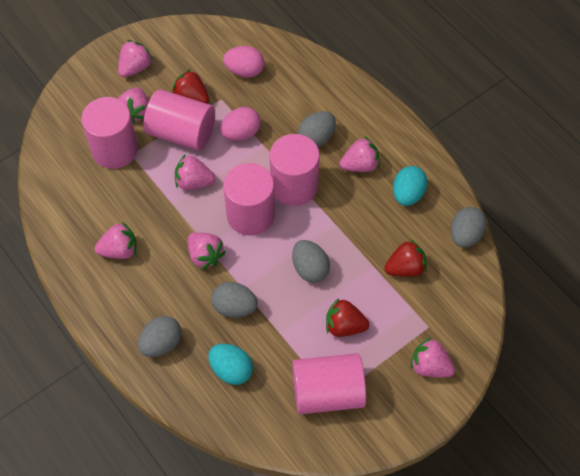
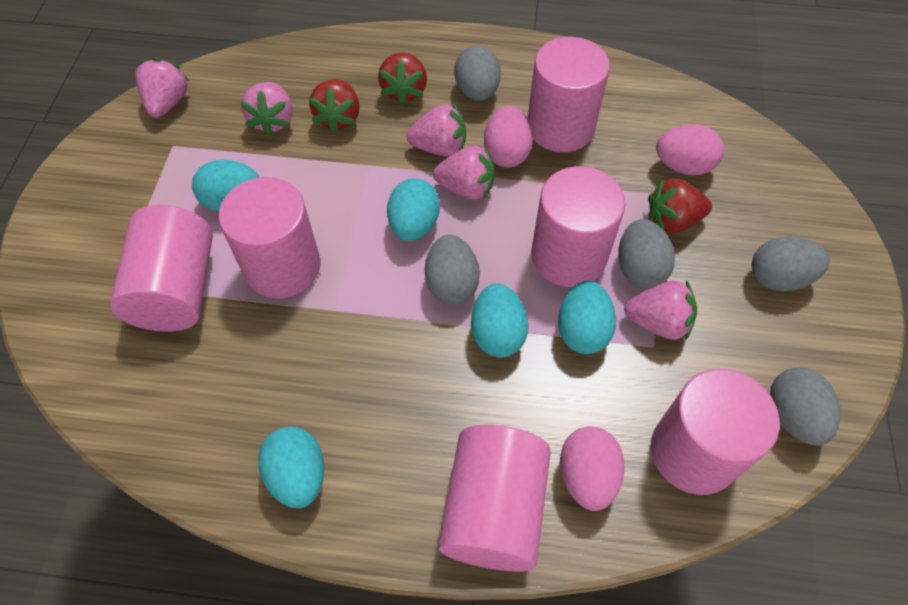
pink cylinder: [81,97,138,169] [143,89,215,151] [223,163,275,236] [270,134,320,206] [292,353,366,414] = 5 -> [110,205,213,332] [219,177,321,299] [438,425,551,572] [528,37,610,152] [531,166,625,287] [651,369,780,495] = 6
pink egg: [220,107,261,141] [223,46,264,78] = 2 -> [484,106,533,168] [560,426,625,511] [656,124,724,175] = 3
pink strawberry: [95,222,137,259] [118,40,153,77] [118,87,149,124] [175,154,215,190] [188,232,226,270] [340,137,380,172] [410,337,455,378] = 7 -> [135,57,189,118] [240,82,293,136] [407,103,466,157] [433,146,494,200] [624,280,697,341] = 5
turquoise egg: [208,344,253,385] [393,166,427,206] = 2 -> [192,159,260,211] [258,426,324,508] [387,178,440,241] [471,283,529,358] [558,281,616,354] = 5

